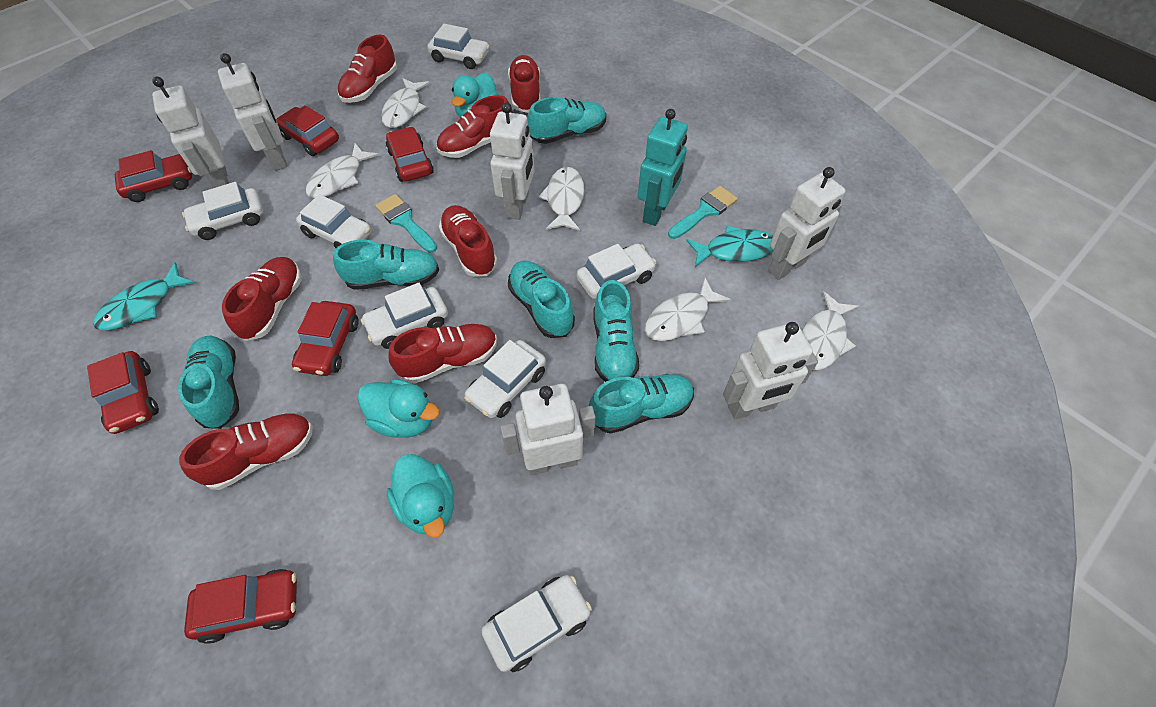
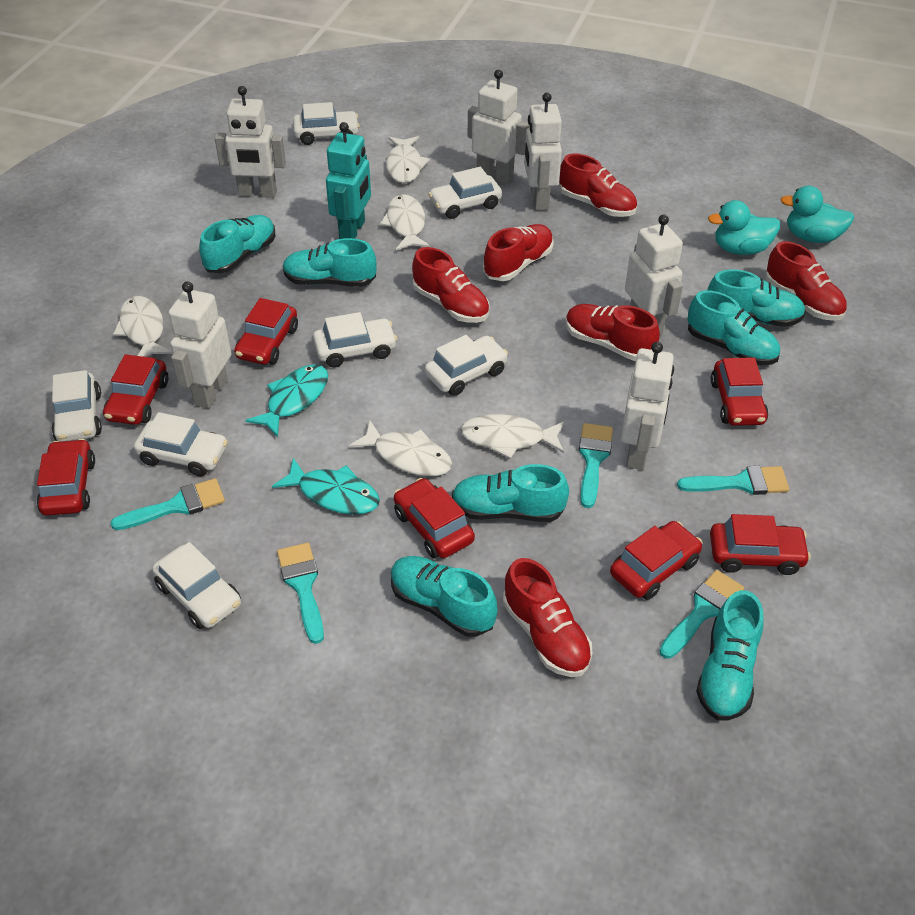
red car: [87,351,159,434] [115,150,192,202] [184,569,297,644] [276,105,339,156] [292,301,359,376] [386,127,434,182] = 6 -> [37,439,95,516] [103,354,168,425] [234,298,298,365] [394,478,475,558] [610,521,702,600] [710,514,811,575] [711,358,768,426] = 7
red shoe: [179,414,313,490] [222,257,302,341] [338,35,397,103] [388,324,497,384] [437,95,513,158] [439,205,498,277] [508,55,541,113] = 7 -> [412,247,490,323] [483,224,554,281] [503,558,592,677] [559,153,637,217] [566,304,660,361] [765,241,847,321] = 6
turquoise brush: [375,194,437,253] [668,186,738,239] = 2 -> [110,478,225,530] [277,543,324,644] [579,423,613,508] [659,570,744,659] [677,466,789,495] = 5
turquoise duck: [357,379,440,438] [387,454,454,538] [452,72,499,118] = 3 -> [708,200,780,255] [780,186,854,243] = 2
turquoise shoe: [178,336,239,429] [333,240,439,290] [508,261,575,338] [528,97,606,144] [589,374,694,434] [593,280,639,382] = 6 -> [199,215,275,274] [283,238,377,287] [391,556,497,637] [452,464,569,522] [688,290,780,365] [696,590,763,720] [708,269,806,327] = 7

